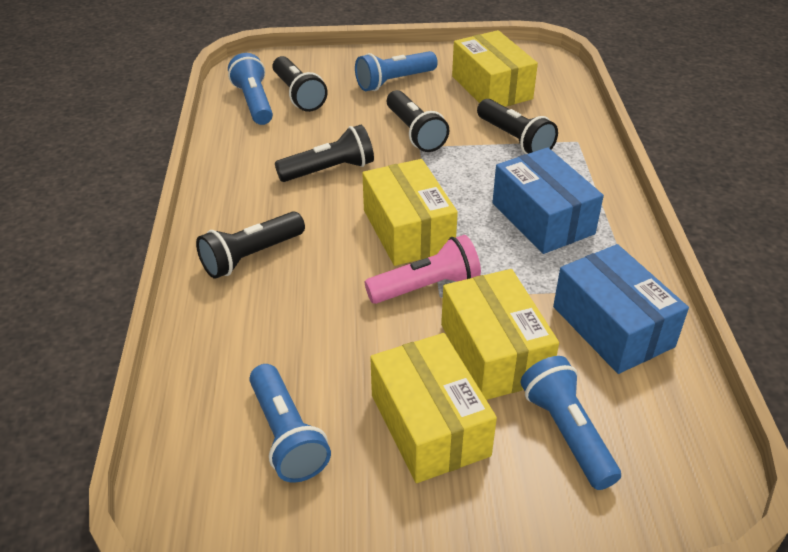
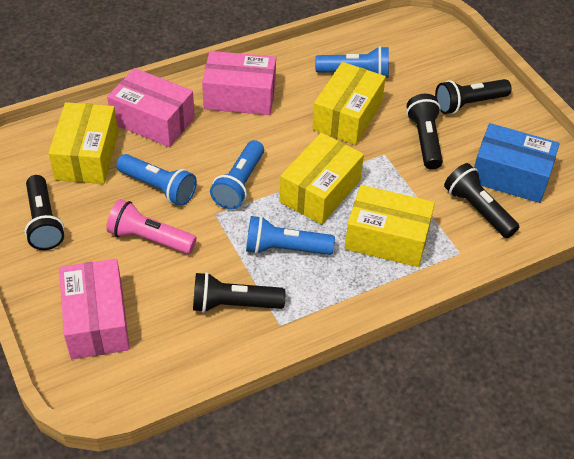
blue box: [492,147,604,254] [553,244,689,374] = 2 -> [474,123,559,203] = 1
pink box: none = 0 -> [59,259,130,359] [107,68,195,147] [202,51,276,115] = 3

